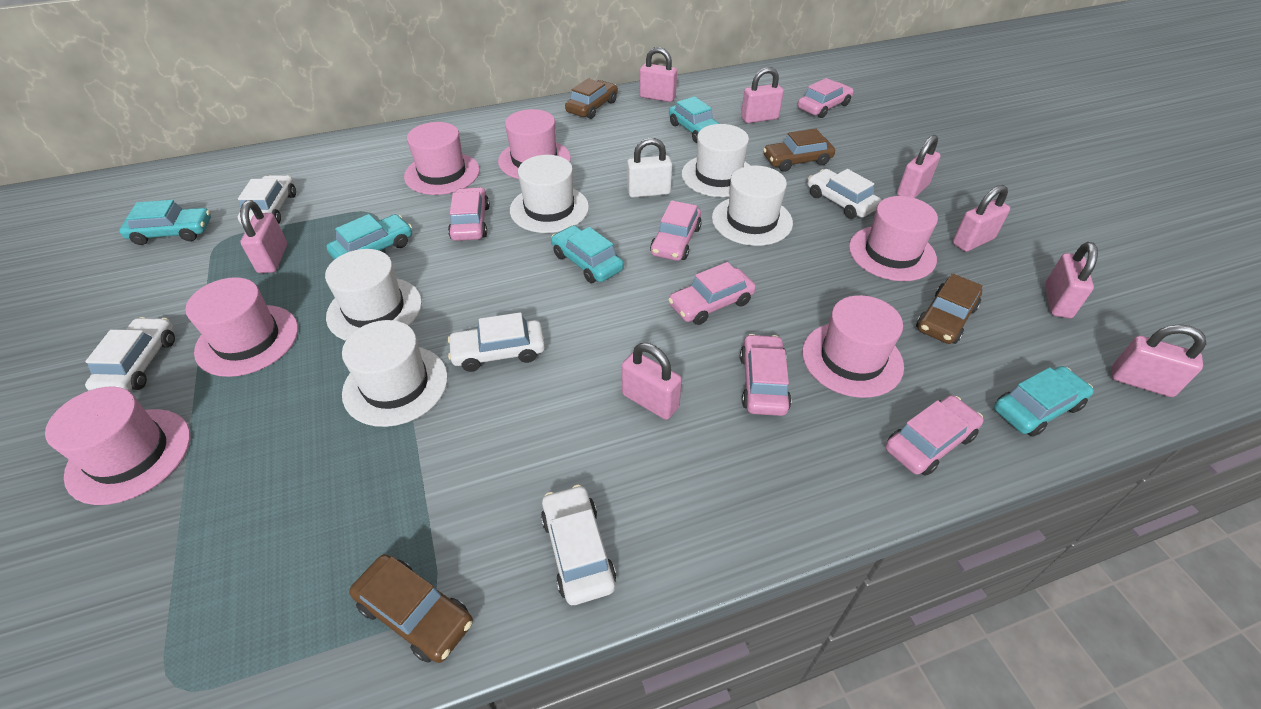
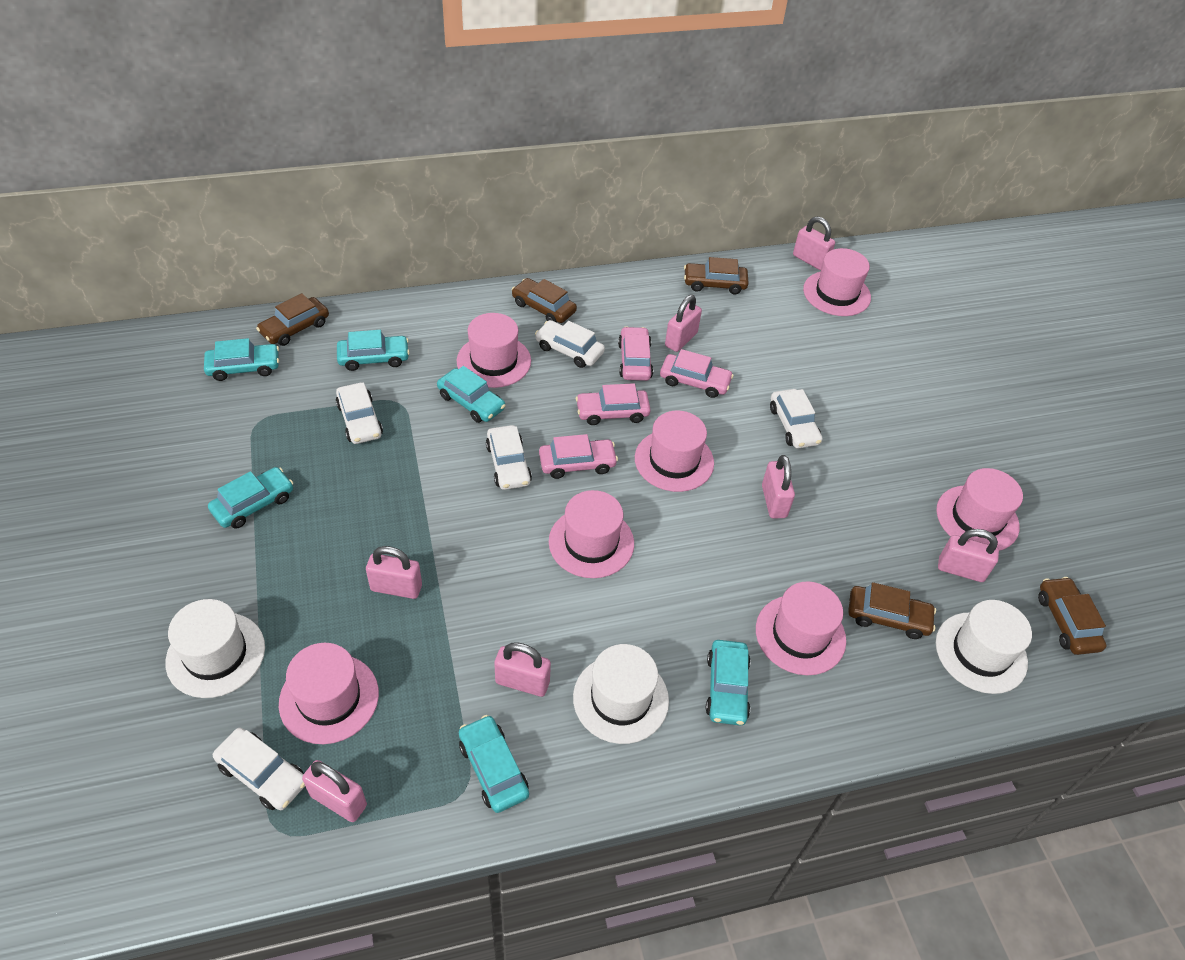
brown car: [349,554,473,663] [565,78,618,119] [763,128,835,172] [916,273,983,344] = 4 -> [256,293,329,346] [512,278,577,323] [684,257,749,294] [848,582,936,639] [1038,577,1107,655] = 5
pink car: [448,187,490,241] [650,200,702,261] [668,262,756,325] [740,334,791,416] [798,78,854,118] [885,395,984,476] = 6 -> [539,434,618,479] [576,383,651,425] [618,326,653,381] [660,349,734,398] = 4
pink hat: [45,386,190,505] [185,277,298,377] [404,122,480,195] [498,109,571,179] [802,295,904,398] [849,196,938,281] = 6 -> [279,643,379,744] [457,313,531,388] [549,490,634,578] [635,411,714,492] [756,582,846,675] [803,248,871,316] [936,468,1023,551] = 7
pink padlock: [240,200,287,273] [622,343,682,420] [640,47,677,102] [741,67,784,123] [897,135,941,198] [953,185,1010,252] [1045,242,1098,318] [1112,324,1206,397] = 8 -> [302,760,367,822] [366,546,422,599] [494,642,551,697] [665,295,702,352] [762,455,795,519] [793,216,835,270] [938,529,999,582] = 7
turquoise car: [119,200,211,245] [326,214,412,260] [551,225,624,283] [669,96,720,143] [994,366,1094,437] = 5 -> [204,338,279,381] [208,467,293,529] [337,330,410,371] [437,366,506,423] [459,715,529,813] [706,640,751,726] = 6
white hat: [325,249,422,341] [342,320,448,427] [510,155,589,233] [682,124,751,197] [712,166,793,246] = 5 -> [165,599,265,698] [573,644,669,744] [936,600,1032,694] = 3
white padlock: [627,138,672,198] = 1 -> none = 0

